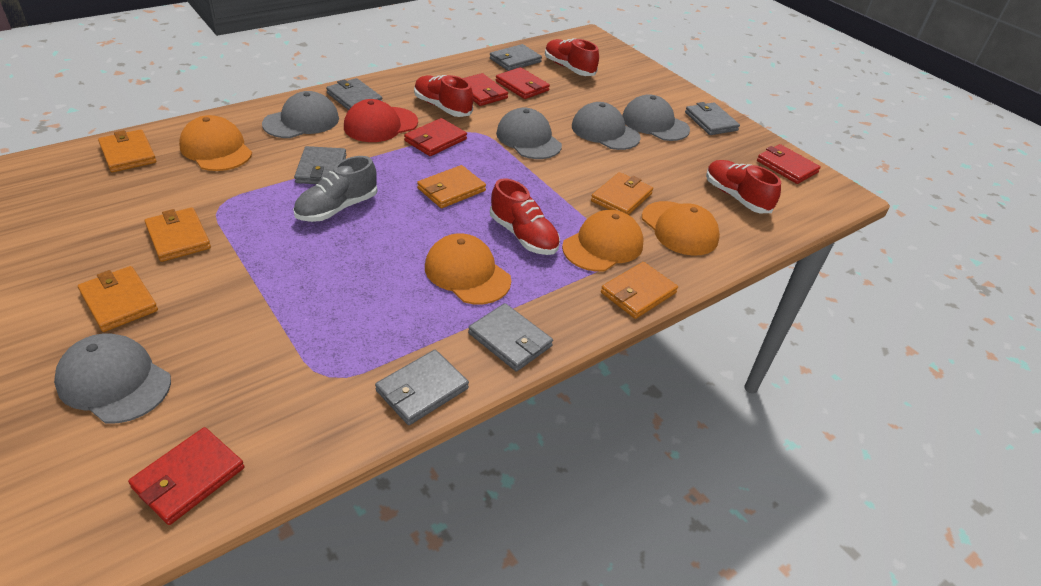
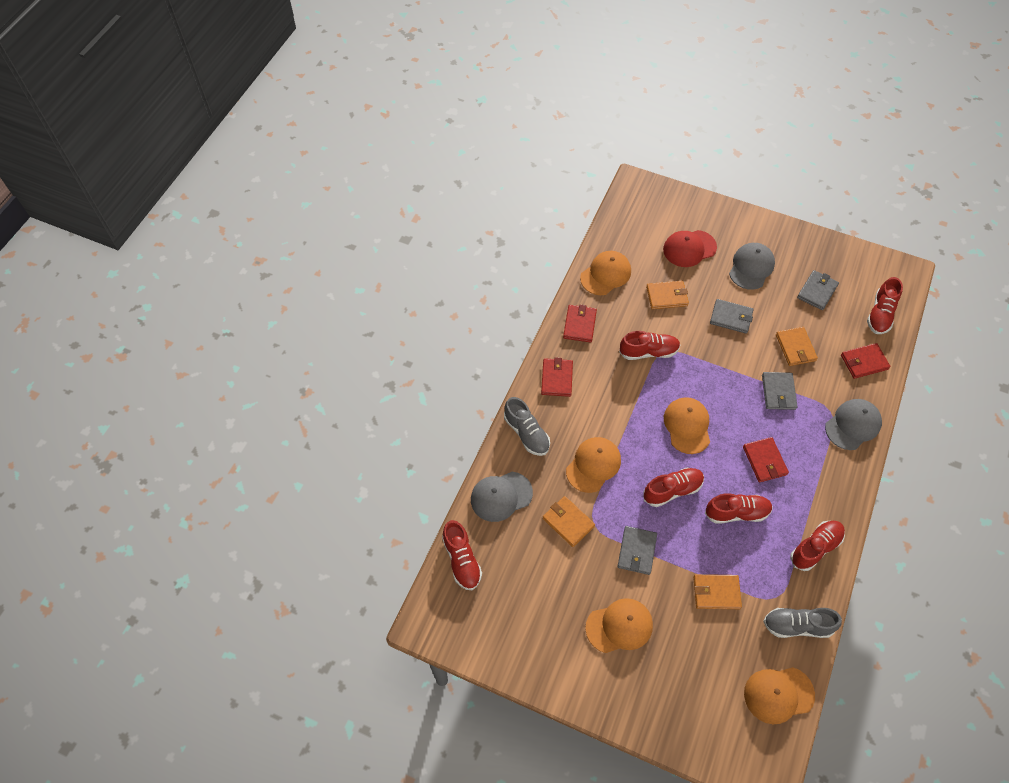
grey cap: [54,333,171,423] [262,91,339,138] [496,108,562,159] [572,102,641,150] [622,94,690,141] = 5 -> [471,472,533,522] [729,243,775,290] [825,399,882,450] = 3
grey shoe: [293,156,378,222] = 1 -> [504,397,550,456] [763,608,842,638] = 2
grey wallet: [294,146,346,184] [326,78,383,110] [375,350,469,425] [468,303,553,371] [490,44,542,71] [685,102,740,135] = 6 -> [618,526,657,575] [710,299,754,334] [762,372,798,410] [797,270,839,310] = 4
orange cap: [179,115,252,171] [425,234,511,304] [562,210,644,272] [642,201,720,256] = 4 -> [566,437,621,493] [580,251,631,295] [585,598,653,653] [664,397,710,454] [744,667,815,724] = 5
orange wallet: [78,266,158,332] [98,129,156,172] [145,207,211,262] [417,165,486,208] [591,172,653,215] [601,262,678,319] = 6 -> [543,496,595,547] [646,281,689,309] [693,574,742,609] [776,327,818,366] = 4
red shoe: [414,75,473,117] [490,178,560,255] [545,38,599,76] [706,160,781,213] = 4 -> [442,520,482,590] [619,331,680,360] [643,468,704,507] [705,493,773,524] [790,521,845,571] [867,277,903,334] = 6
red wallet: [128,427,245,525] [404,118,467,156] [463,73,508,106] [496,67,550,99] [757,144,821,184] = 5 -> [541,357,573,397] [563,305,597,343] [743,437,789,483] [841,343,890,379] = 4

